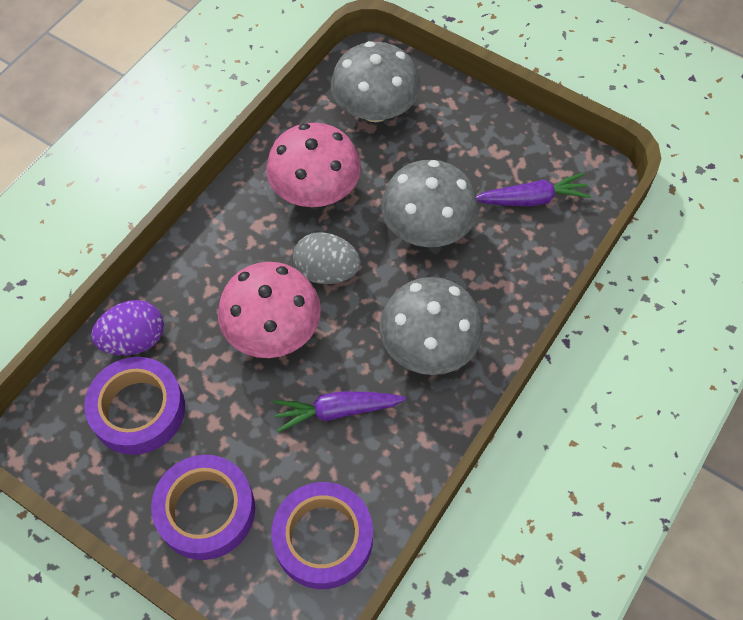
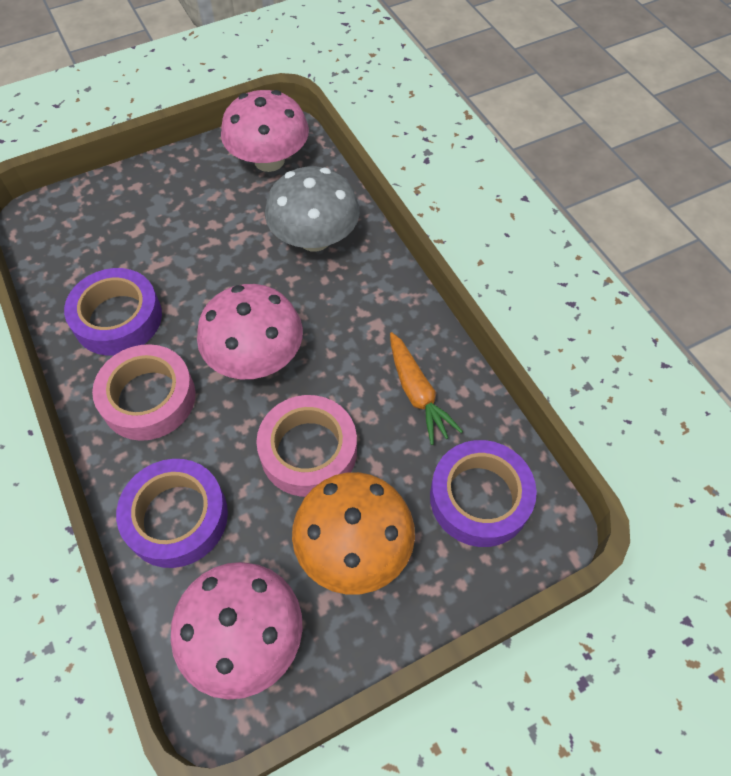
grey egg: [293,232,361,284] = 1 -> none = 0
grey mushroom: [331,41,420,122] [379,277,483,375] [381,160,478,247] = 3 -> [265,166,360,252] = 1
orange carrot: none = 0 -> [390,332,463,445] = 1
orange mushroom: none = 0 -> [292,472,415,594] = 1
pink mushroom: [218,262,321,358] [266,123,361,207] = 2 -> [171,562,303,700] [197,284,303,379] [221,90,309,172] = 3
pink tape: none = 0 -> [92,344,196,441] [256,395,357,497] = 2
purple carrot: [273,391,406,432] [476,173,591,206] = 2 -> none = 0
purple egg: [91,300,164,355] = 1 -> none = 0

